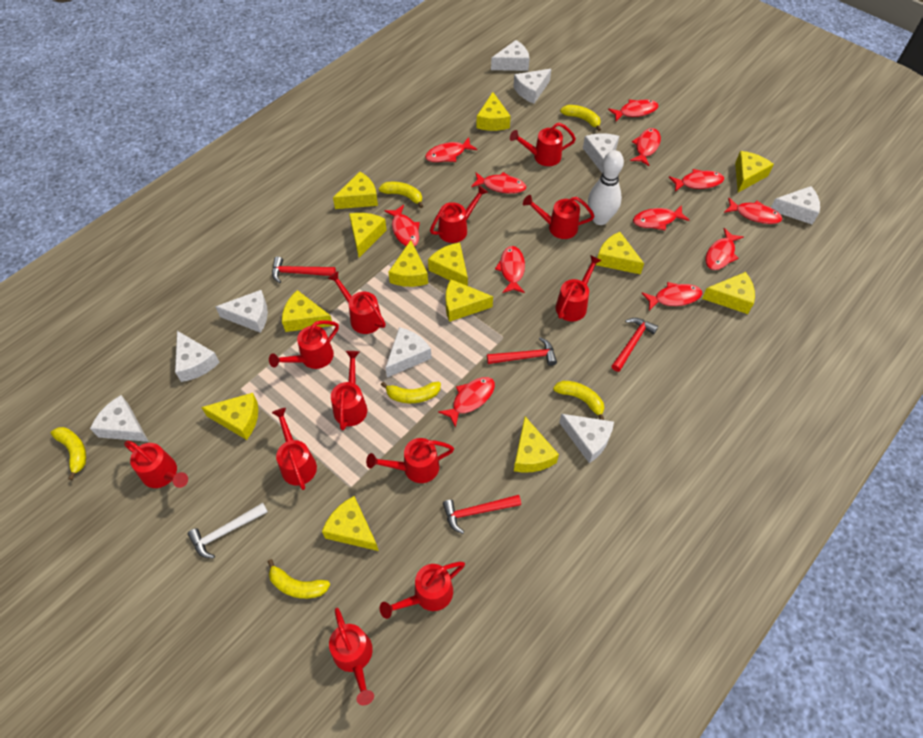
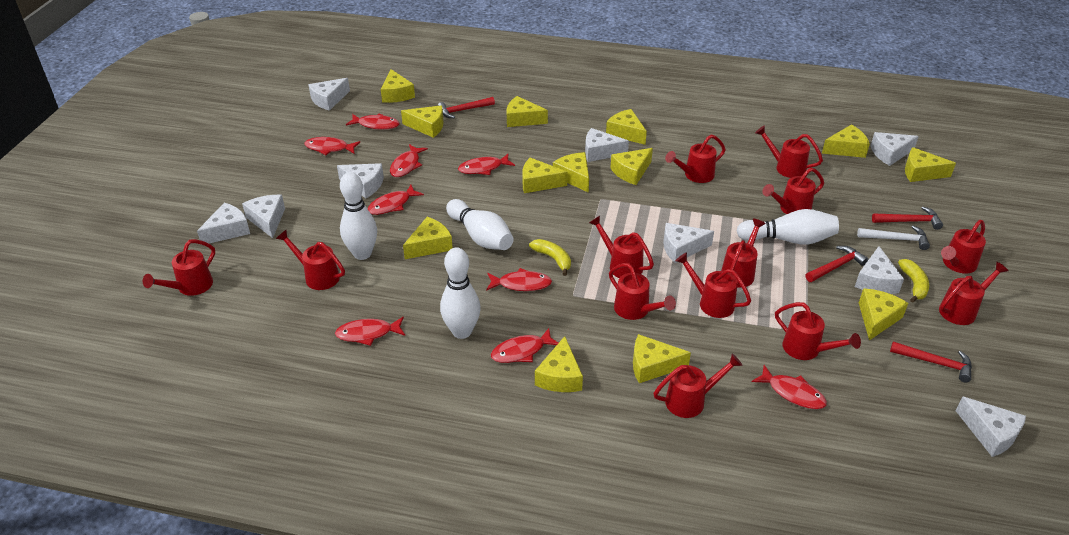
red fish: [384,205,420,246] [425,137,477,162] [438,377,495,428] [471,172,526,194] [495,246,525,293] [608,100,658,121] [630,128,661,166] [633,205,689,231] [642,282,702,311] [669,169,724,192] [705,228,743,270] [724,197,782,224] = 12 -> [304,137,360,155] [335,317,405,346] [346,113,400,130] [368,185,424,215] [390,144,428,177] [458,154,515,175] [486,268,552,291] [491,328,558,363] [752,365,827,409] = 9
red watering can: [124,441,188,488] [269,320,339,369] [272,408,317,490] [328,271,386,334] [329,608,374,705] [331,351,367,431] [366,438,454,483] [380,562,465,619] [430,185,488,243] [510,123,576,166] [523,195,594,239] [556,255,602,321] = 12 -> [143,239,215,296] [276,230,345,290] [589,216,654,278] [609,263,676,320] [653,353,743,418] [665,134,726,183] [675,252,751,318] [721,219,766,288] [755,125,823,178] [762,168,824,214] [775,302,861,360] [939,262,1009,325] [941,220,986,274] = 13
white bowling pin: [588,150,624,225] = 1 -> [340,172,377,260] [440,247,481,339] [446,199,514,250] [737,209,839,245] = 4
yellow banana: [51,427,86,480] [267,559,330,599] [379,182,423,208] [381,382,441,403] [553,381,604,420] [560,105,601,131] = 6 -> [529,239,571,276] [898,259,929,303] = 2

